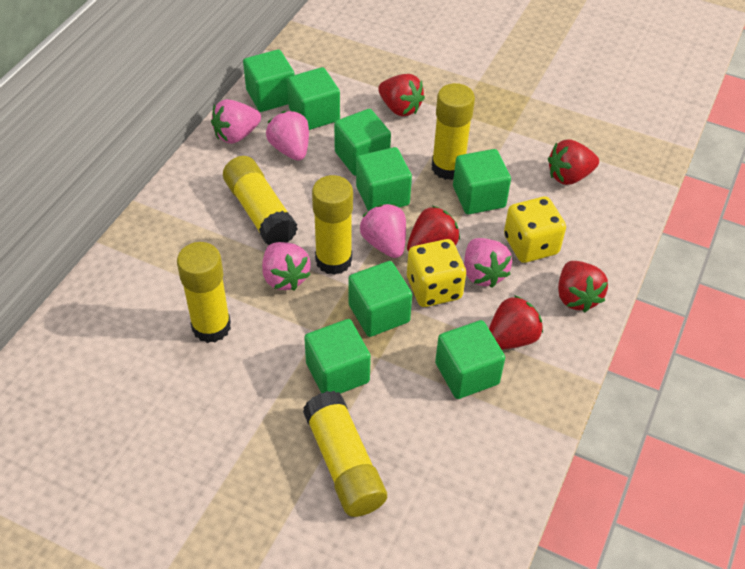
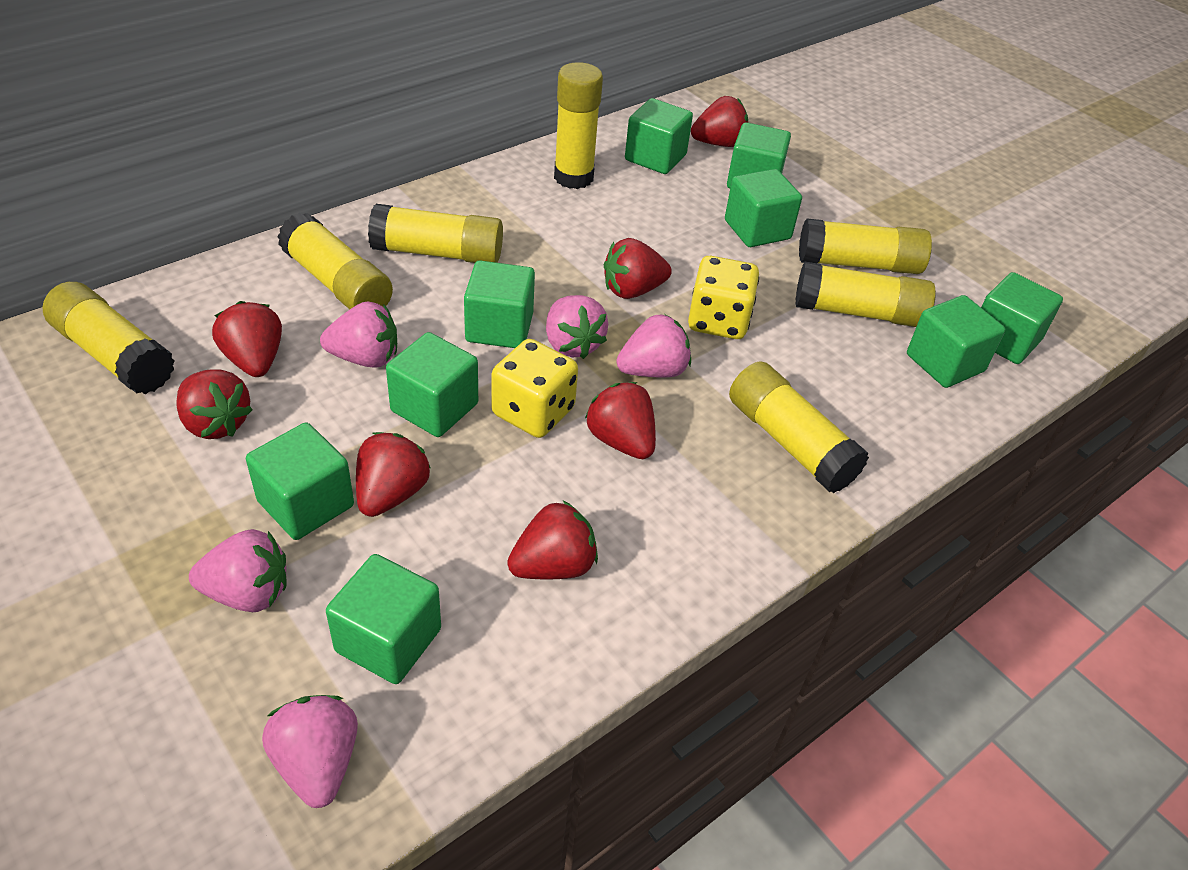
green cube: [243,49,295,112] [287,67,340,130] [304,319,371,394] [334,109,391,176] [348,261,412,337] [356,147,412,211] [435,320,505,399] [453,149,511,214] = 8 -> [246,423,354,540] [326,554,441,684] [386,332,478,437] [464,261,535,348] [625,98,693,174] [725,169,802,247] [727,122,791,189] [907,295,1005,388] [981,272,1063,364] = 9
red strawberry: [378,74,425,116] [407,206,460,251] [489,295,543,350] [548,139,599,185] [558,261,608,313] = 5 -> [176,369,253,439] [212,301,282,377] [356,432,430,517] [507,501,598,580] [585,382,656,459] [604,238,672,299] [691,96,748,147] = 7
yellow glue stick: [177,242,231,343] [223,156,298,246] [303,391,387,517] [312,175,353,275] [432,83,475,180] = 5 -> [42,282,175,394] [277,213,393,309] [368,204,503,263] [554,62,603,189] [729,361,869,493] [795,262,936,327] [799,219,932,274] = 7

